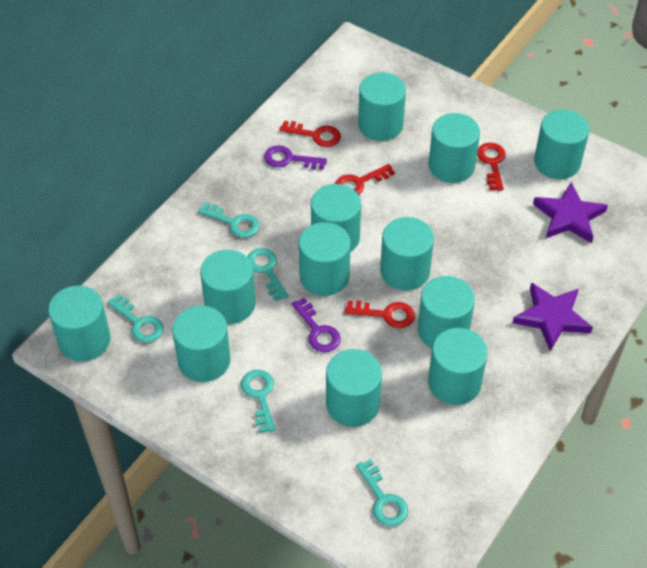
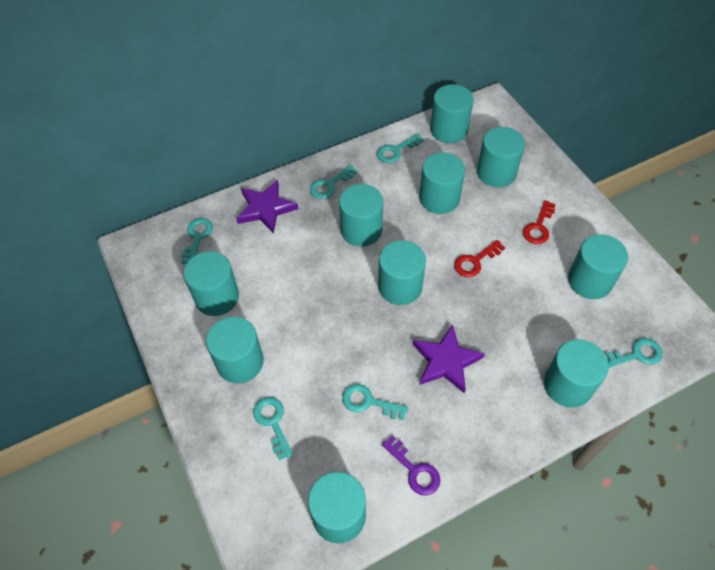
purple key: [264,145,327,170] [292,298,341,352] = 2 -> [382,435,440,495] = 1
red key: [279,121,341,147] [335,164,395,195] [345,300,415,328] [477,143,506,191] = 4 -> [454,240,505,277] [523,200,556,244] = 2
turquoise cylinder: [48,285,111,361] [172,306,231,382] [200,250,255,324] [299,222,351,296] [311,184,361,252] [326,349,382,427] [358,72,406,141] [380,217,434,291] [418,276,475,348] [428,113,480,183] [428,328,488,405] [534,109,590,179] = 12 -> [184,251,239,316] [206,317,264,383] [308,472,366,543] [339,184,383,247] [378,240,426,305] [419,152,465,214] [430,84,474,143] [477,127,525,187] [544,339,609,408] [568,234,628,299] = 10
turquoise key: [108,294,164,343] [198,202,260,238] [241,370,276,433] [247,248,289,301] [356,459,408,526] = 5 -> [181,218,213,264] [253,397,293,460] [310,165,357,199] [342,384,408,420] [377,133,424,163] [606,338,663,368] = 6

